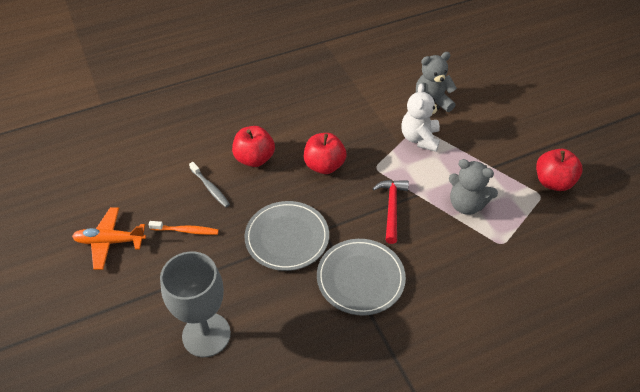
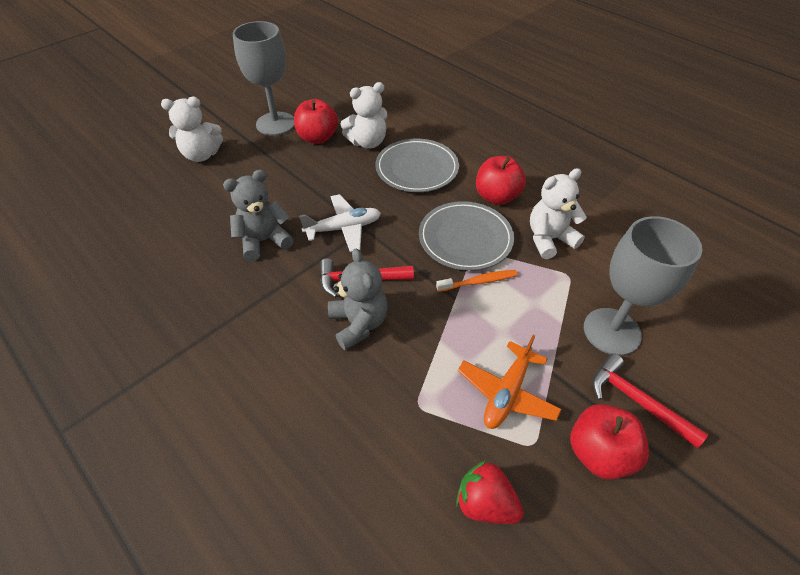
grey goblet: [160,251,231,357] = 1 -> [233,21,295,136] [584,216,702,356] = 2
grey toothbrush: [189,162,230,207] = 1 -> none = 0
red hammer: [372,180,409,244] = 1 -> [320,258,414,298] [592,353,708,448] = 2
red strawberry: none = 0 -> [456,460,524,524] = 1
white plane: none = 0 -> [299,194,381,252] = 1
white teddy bear: [401,83,440,152] = 1 -> [161,97,223,162] [341,82,388,149] [530,168,587,259] = 3

